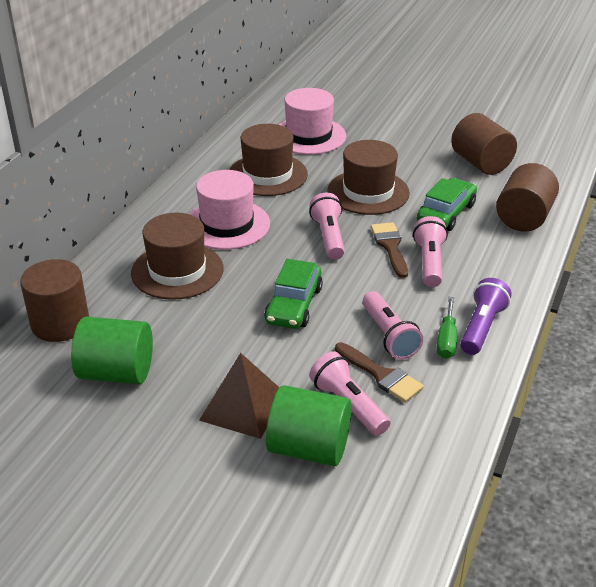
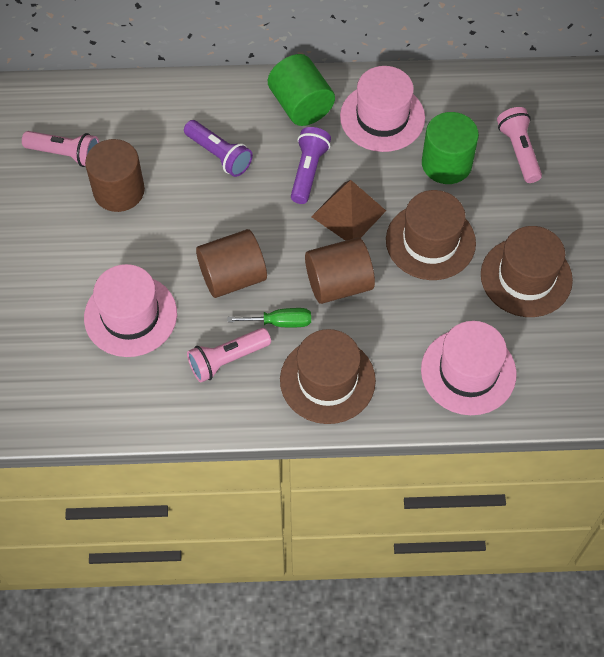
brown brush: [335,342,424,402] [371,222,408,278] = 2 -> none = 0
green car: [264,259,323,329] [417,178,477,231] = 2 -> none = 0
pink flashlight: [309,193,345,260] [309,351,391,436] [363,291,423,359] [413,216,448,287] = 4 -> [22,131,99,167] [187,328,271,382] [497,107,542,183] = 3
pink hat: [189,170,270,250] [278,88,346,155] = 2 -> [84,264,177,357] [340,66,425,152] [421,321,517,415] = 3
purple flashlight: [460,278,512,355] = 1 -> [184,120,253,177] [291,127,331,204] = 2

